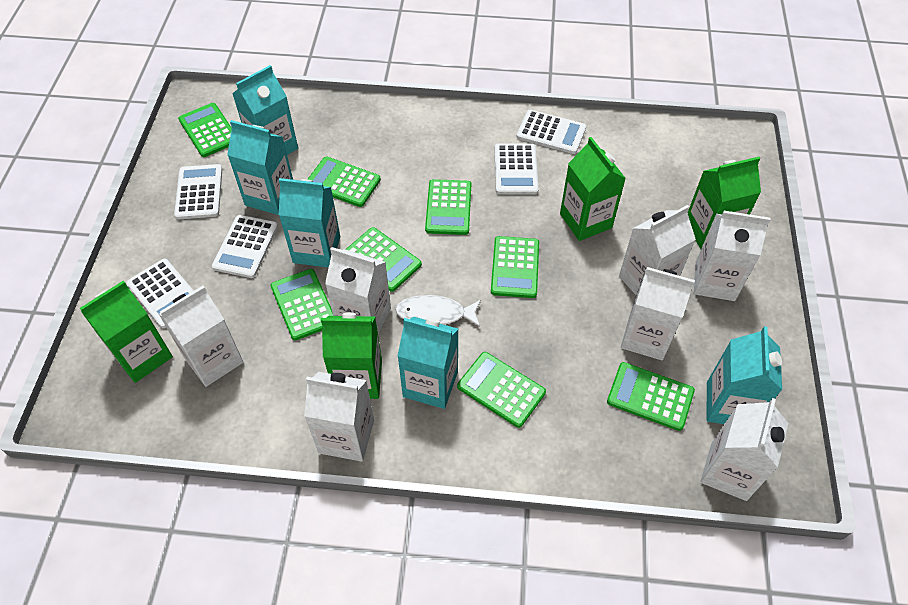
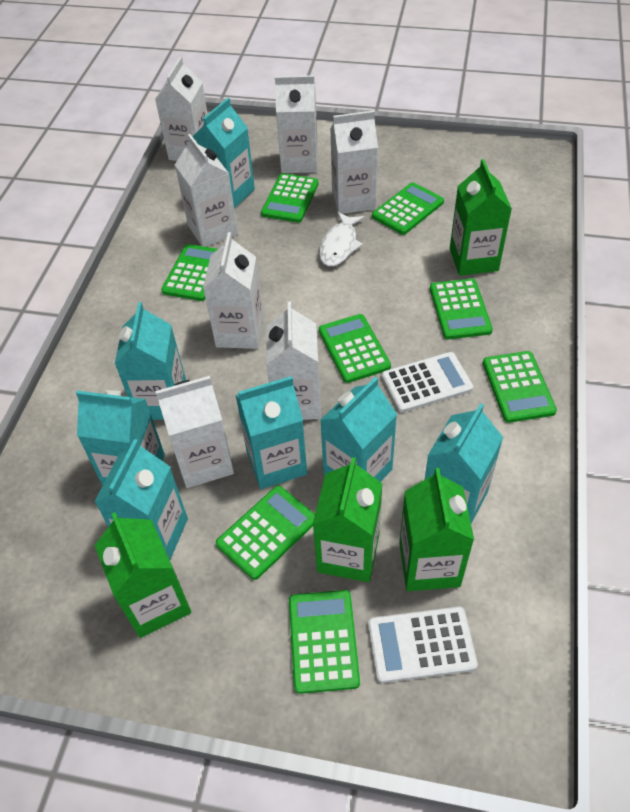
turquoise carton: [227,120,293,215] [232,65,298,155] [279,178,340,268] [397,316,459,409] [707,326,782,424] = 5 -> [76,390,165,486] [94,439,188,560] [115,302,186,420] [192,98,255,209] [235,376,307,489] [320,377,397,482] [425,403,503,524] = 7
white calculator: [127,258,194,328] [174,164,222,219] [212,215,278,278] [494,143,538,195] [516,110,586,154] = 5 -> [368,607,478,683] [382,352,473,413] = 2

